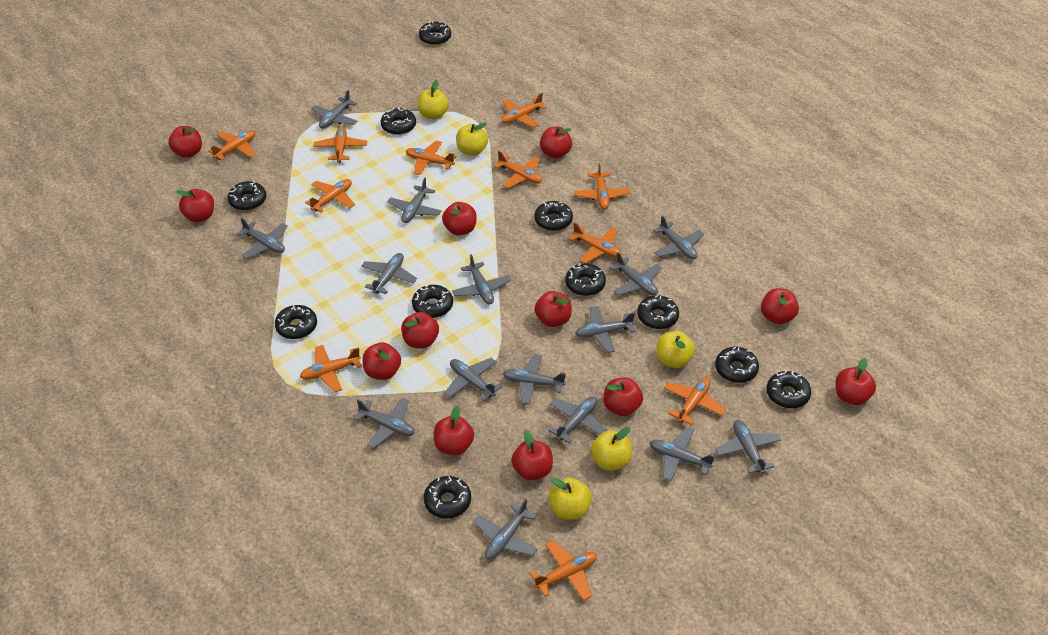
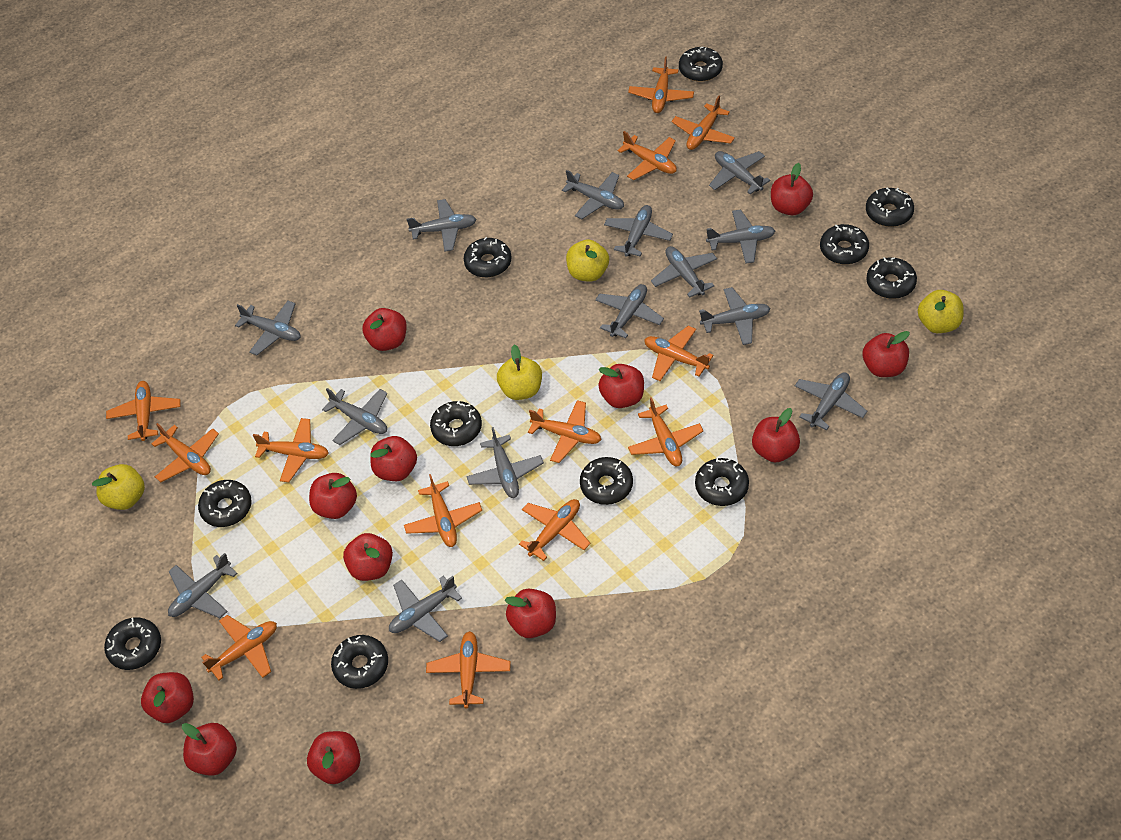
grey plane: [236,218,288,259] [311,90,357,129] [354,398,415,448] [361,253,417,294] [387,178,441,223] [445,358,502,401] [452,254,511,305] [474,499,538,560] [503,354,566,405] [548,396,607,444] [575,306,635,353] [610,252,662,296] [650,428,715,481] [653,215,704,260] [715,420,781,474] = 15 -> [168,553,238,618] [235,301,300,355] [322,388,387,445] [389,576,462,642] [407,199,476,252] [466,427,544,498] [562,170,624,219] [595,284,664,338] [604,205,673,257] [651,246,717,298] [699,287,771,345] [706,210,775,264] [709,151,770,194] [795,372,867,430] = 14
orange plane: [208,130,256,161] [300,345,362,393] [305,179,355,213] [314,126,367,163] [406,140,457,175] [494,151,542,188] [501,93,547,128] [530,540,597,601] [569,222,621,263] [574,163,630,210] [664,377,726,425] = 11 -> [106,381,181,441] [151,423,219,482] [201,615,277,680] [253,418,329,482] [404,474,482,547] [426,631,511,709] [519,499,590,561] [528,400,602,463] [618,131,677,180] [628,56,694,113] [628,397,704,466] [644,326,714,381] [672,96,735,150] = 13
yellow apple: [418,80,449,120] [456,123,488,156] [549,478,592,520] [591,427,632,471] [657,331,695,368] = 5 -> [92,464,145,510] [497,344,542,400] [566,240,609,282] [918,290,964,333] = 4

